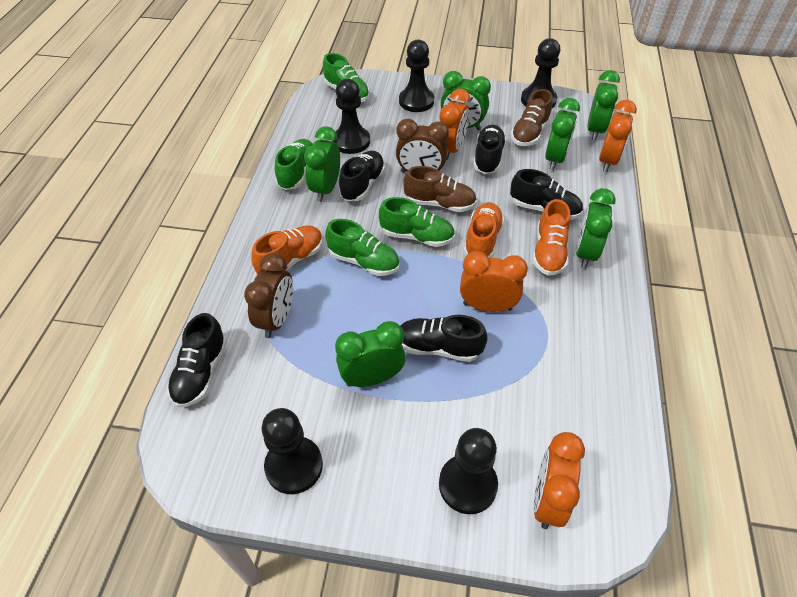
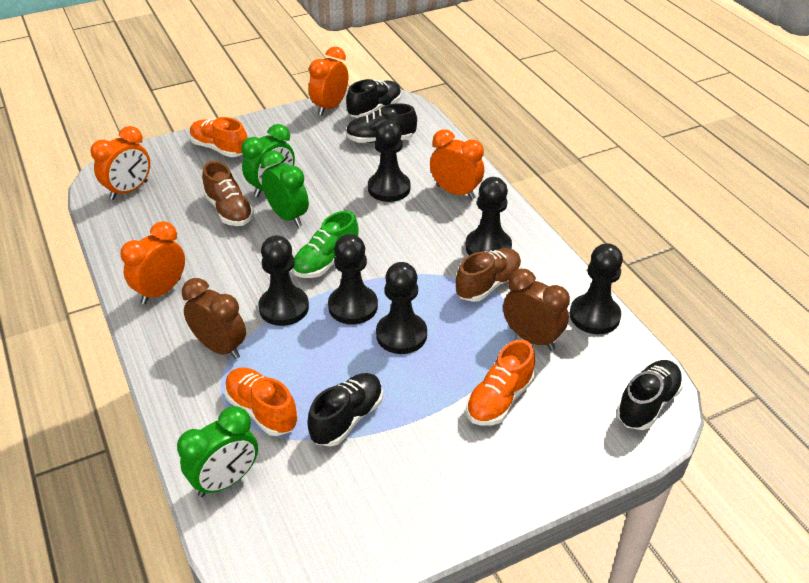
black pawn: [262,408,323,494] [332,79,370,154] [399,39,434,112] [439,428,498,514] [521,38,560,108] = 5 -> [258,235,309,326] [328,234,378,324] [368,120,411,202] [376,262,427,354] [465,177,512,255] [570,243,623,334] = 6
black shoe: [167,313,227,408] [339,151,385,201] [401,315,488,362] [474,125,506,174] [510,169,583,220] = 5 -> [307,373,383,446] [346,79,401,118] [346,103,417,143] [616,360,683,430] = 4
green clock: [304,126,340,202] [335,321,406,387] [441,71,491,130] [545,98,580,170] [576,188,616,269] [587,70,620,141] = 6 -> [177,406,258,497] [241,124,295,197] [261,151,309,227] = 3
green shoe: [275,139,313,190] [323,53,370,102] [325,219,400,276] [379,197,455,247] = 4 -> [293,211,359,278] = 1

